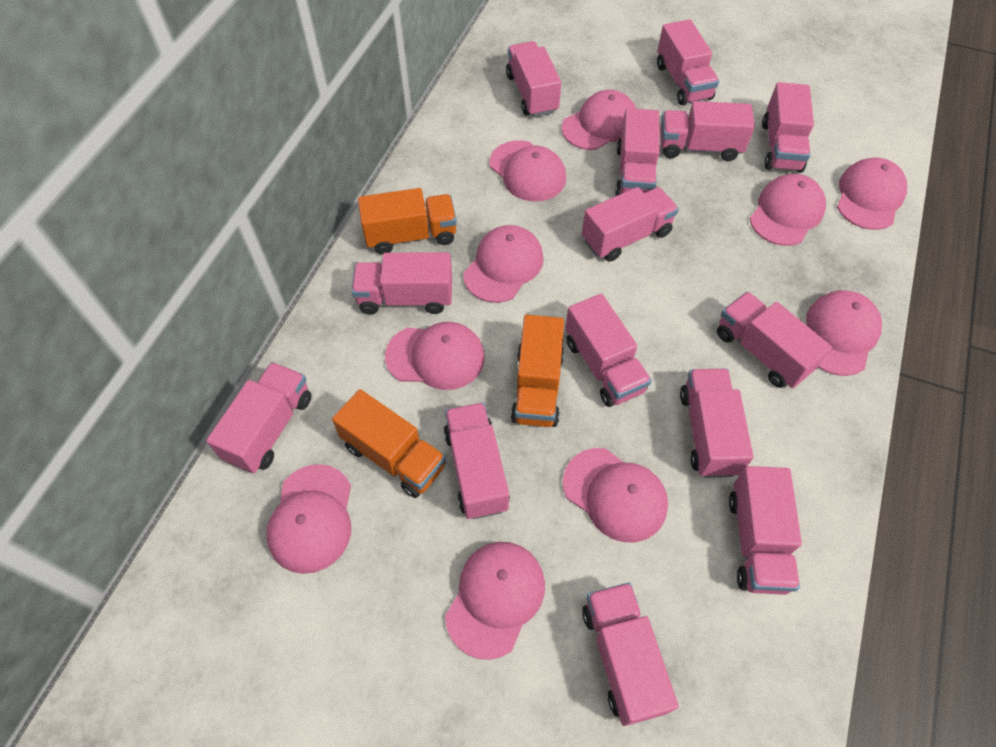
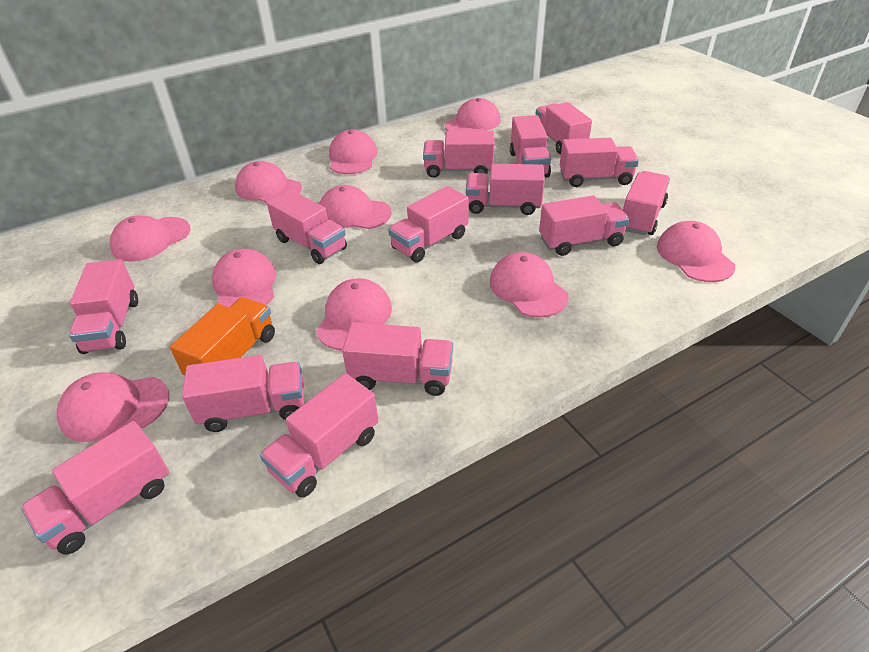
orange truck: [332,389,446,498] [358,188,457,254] [511,315,564,427] = 3 -> [170,297,275,376] = 1

